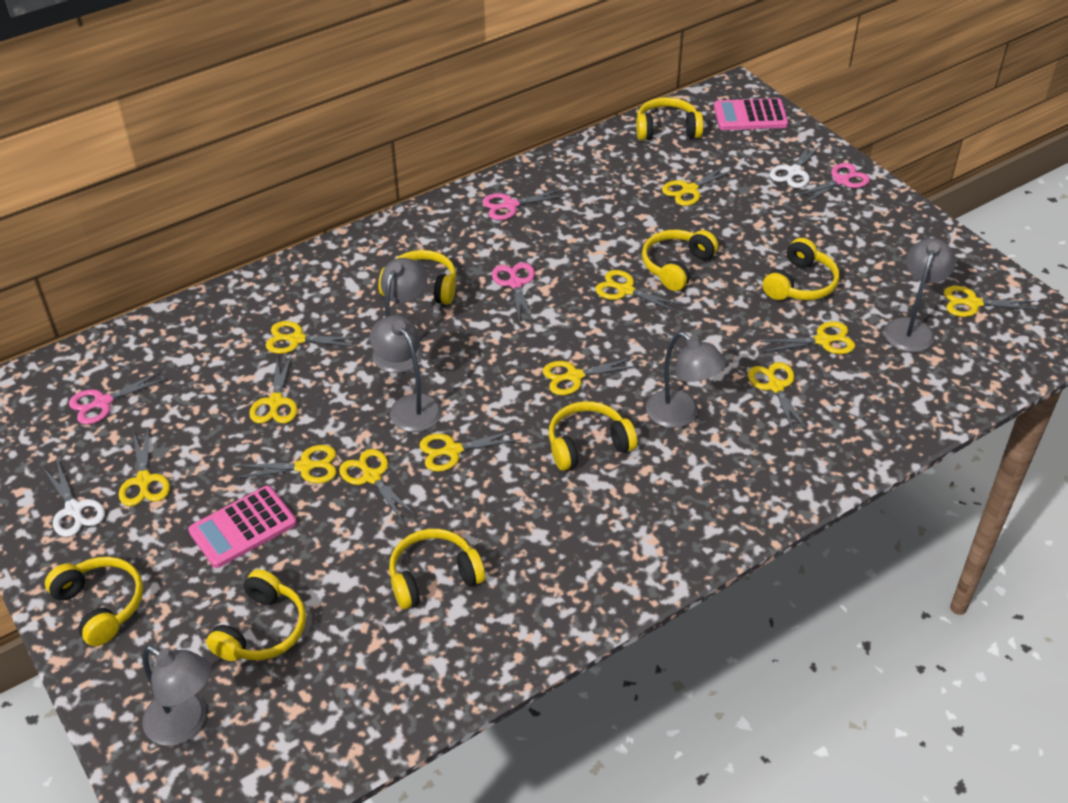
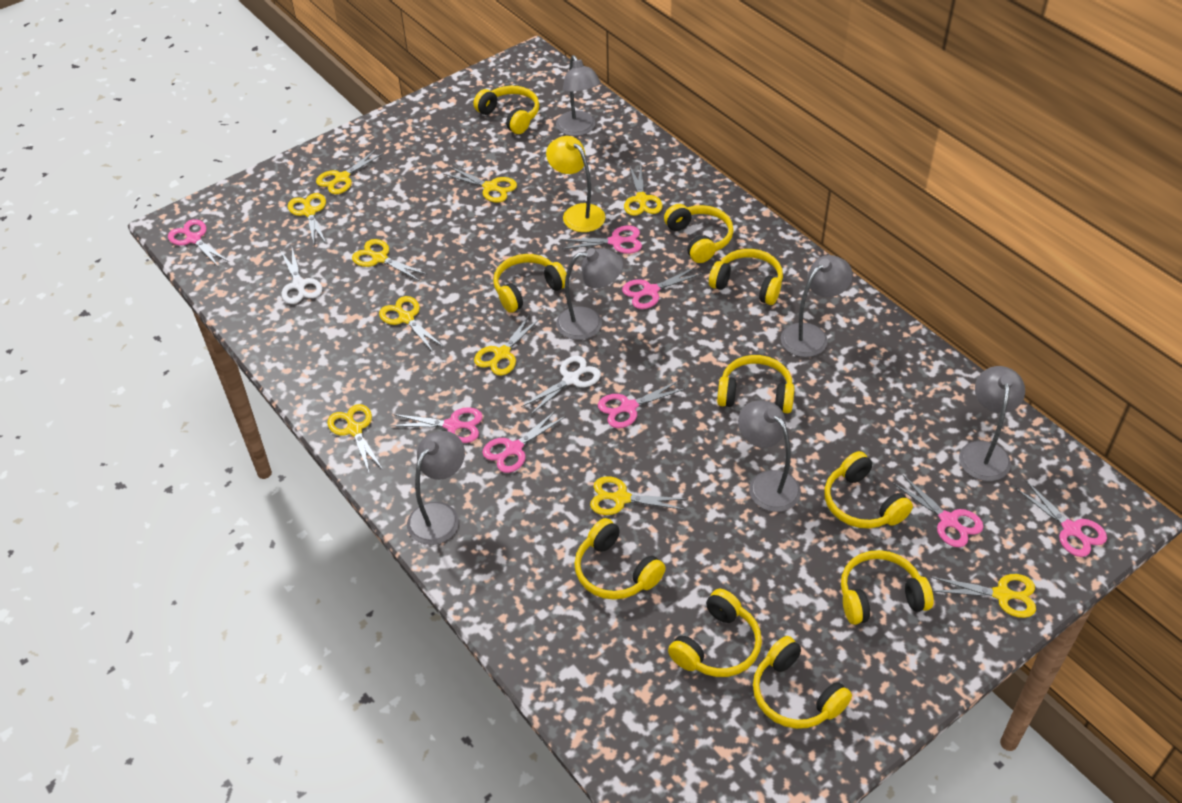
grey lamp: [142,646,212,746] [370,315,442,432] [372,258,428,373] [646,332,726,428] [884,238,956,352] = 5 -> [407,431,465,545] [556,55,601,136] [556,248,623,340] [738,400,801,512] [781,255,853,357] [959,366,1025,481] = 6
pink calculator: [188,486,297,568] [714,98,788,130] = 2 -> none = 0
pink scissors: [69,371,167,425] [482,189,567,220] [492,262,535,323] [796,163,870,204] = 4 -> [168,219,229,266] [390,407,483,443] [482,410,566,473] [560,226,642,254] [598,380,687,428] [622,266,703,309] [893,475,983,547] [1015,481,1107,557] = 8
yellow headphones: [45,557,143,646] [206,569,306,661] [378,250,456,305] [389,529,485,609] [549,401,637,471] [636,97,703,140] [642,230,718,291] [763,238,839,300] = 8 -> [474,86,539,134] [493,254,567,313] [574,518,666,600] [664,204,734,263] [668,589,762,677] [709,249,783,305] [717,355,794,413] [753,636,852,729] [825,451,913,528] [841,550,934,625] = 10
yellow lamp: none = 0 -> [546,136,605,232] = 1
yellow scissors: [119,429,170,506] [235,445,337,483] [249,355,298,423] [266,321,361,354] [339,449,417,523] [419,430,521,472] [543,357,639,395] [595,270,684,313] [662,165,736,206] [748,362,808,433] [760,321,855,354] [944,286,1038,317] = 12 -> [288,193,326,246] [316,149,384,194] [327,404,383,474] [352,239,428,281] [379,296,444,352] [443,167,517,203] [474,314,541,375] [590,476,688,515] [624,165,663,216] [931,574,1036,618] = 10

